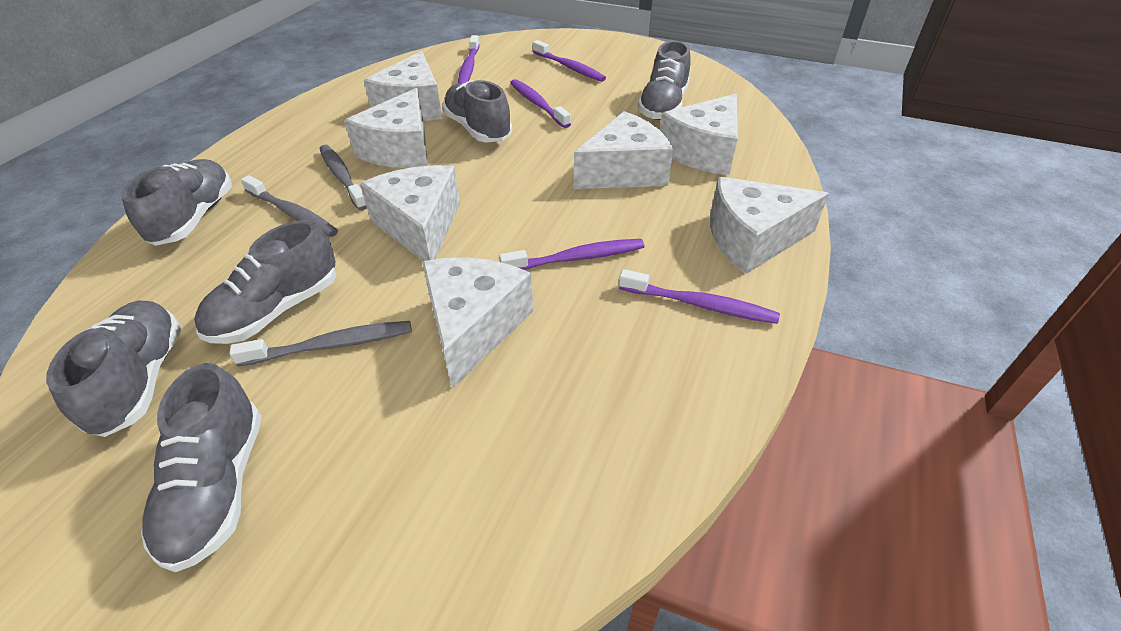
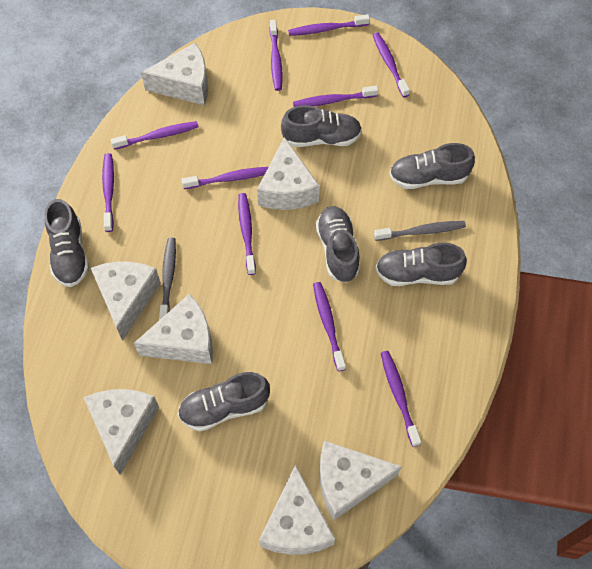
grey toothbrush: [229,321,412,366] [241,175,338,237] [319,145,367,210] = 3 -> [159,238,176,320] [374,221,466,241] = 2
purple toothbrush: [458,35,480,83] [499,239,644,270] [510,79,571,128] [533,40,606,82] [619,269,780,324] = 5 -> [102,153,114,232] [111,121,199,150] [182,167,268,189] [238,193,256,275] [269,20,283,91] [288,14,370,36] [293,86,378,107] [313,282,346,371] [373,32,410,97] [381,351,421,447] = 10

